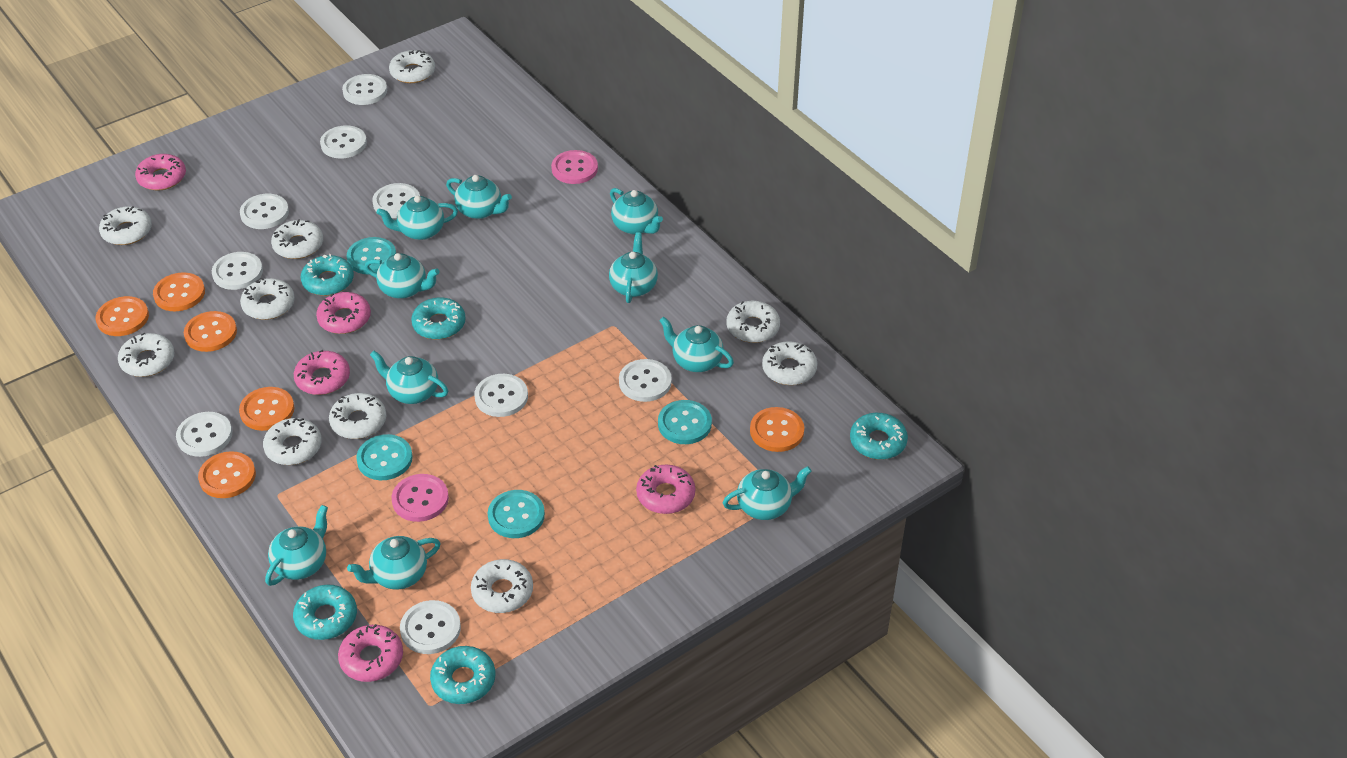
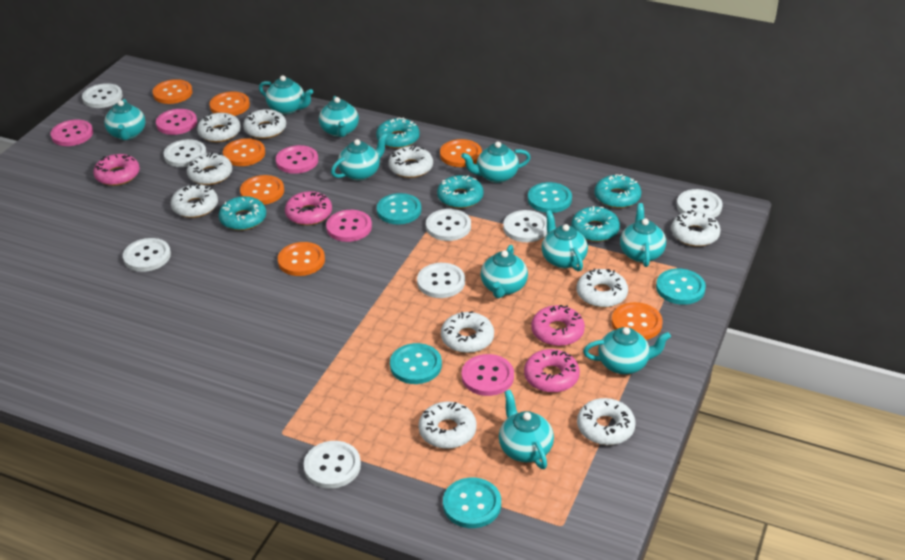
orange button: [96,296,149,336] [153,272,205,311] [184,311,237,352] [198,451,256,498] [239,387,294,431] [750,407,804,452] = 6 -> [152,79,193,104] [209,92,250,116] [223,138,265,166] [240,175,284,205] [278,242,325,276] [440,139,482,167] [612,302,663,340] = 7
pink button: [391,474,449,522] [551,150,598,184] = 2 -> [50,120,93,146] [156,109,197,135] [276,145,318,174] [326,210,372,242] [462,354,514,396] = 5
pink donut: [135,154,186,190] [294,350,350,395] [316,292,371,334] [338,624,403,682] [636,465,695,514] = 5 -> [93,154,140,186] [285,191,332,225] [524,349,580,393] [531,305,585,346] = 4
turquoise button: [347,237,396,275] [356,434,413,480] [488,490,545,538] [658,400,712,444] = 4 -> [377,193,421,224] [390,343,442,384] [443,478,501,528] [528,182,572,213] [656,269,706,305] = 5
white button: [176,412,232,457] [212,252,263,290] [240,194,289,229] [320,125,367,158] [342,74,387,105] [372,183,420,218] [400,600,461,654] [475,374,528,417] [619,359,672,402] = 9 -> [82,83,123,108] [123,238,171,272] [164,139,207,167] [304,441,361,489] [417,263,465,298] [426,209,471,241] [503,210,547,242] [677,189,722,218] = 8

